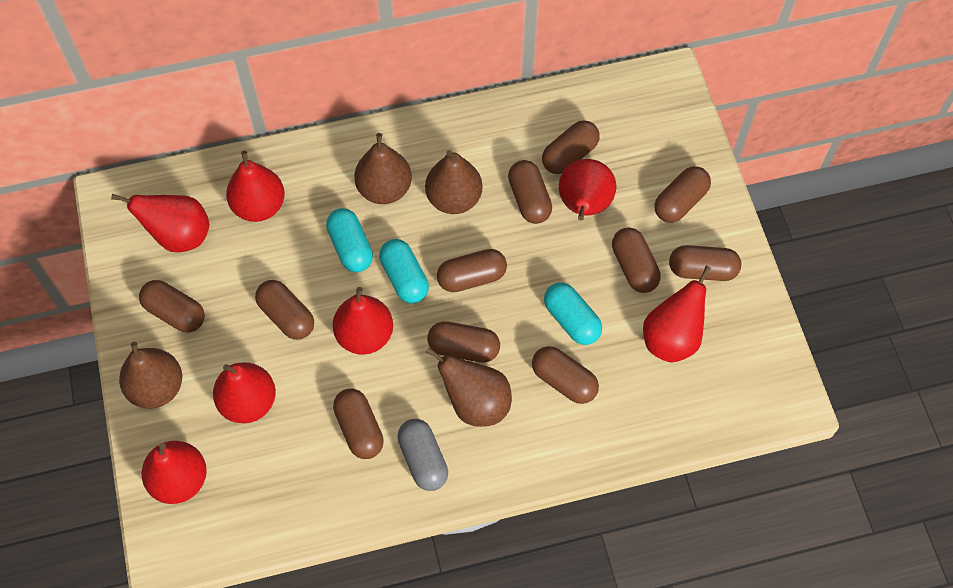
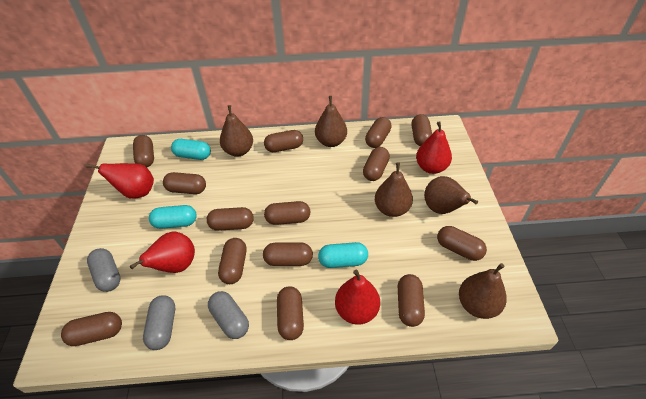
brown capsule: [139,280,205,332] [255,280,314,340] [333,389,384,459] [427,321,500,363] [437,249,507,292] [508,160,552,224] [532,346,599,404] [542,120,600,174] [612,227,661,293] [654,166,711,223] [669,245,741,281] = 11 -> [61,312,122,346] [133,135,154,167] [163,172,206,194] [206,207,254,231] [218,238,246,284] [263,242,313,266] [264,130,303,152] [264,201,310,225] [277,287,304,340] [363,147,390,181] [365,117,392,148] [398,274,425,327] [411,114,432,146] [437,226,487,261] = 14
brown pear: [119,342,182,408] [354,133,412,204] [425,150,482,214] [426,347,512,427] = 4 -> [220,105,253,157] [315,96,347,147] [375,162,413,217] [424,176,478,214] [459,263,507,319] = 5
grey capsule: [397,419,448,491] = 1 -> [87,248,121,292] [143,295,175,350] [208,291,249,339] = 3
red pear: [111,194,209,252] [142,441,207,504] [213,362,276,423] [226,151,285,222] [333,287,393,355] [559,159,616,220] [643,266,711,363] = 7 -> [86,163,154,199] [130,232,195,273] [335,270,380,325] [416,121,452,174] = 4

